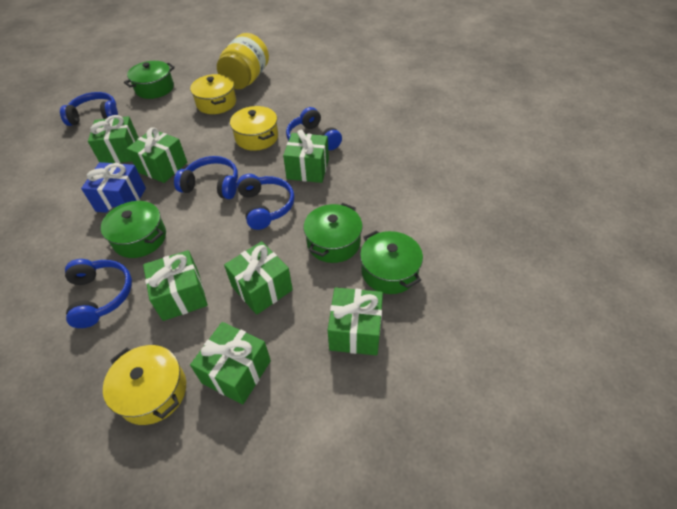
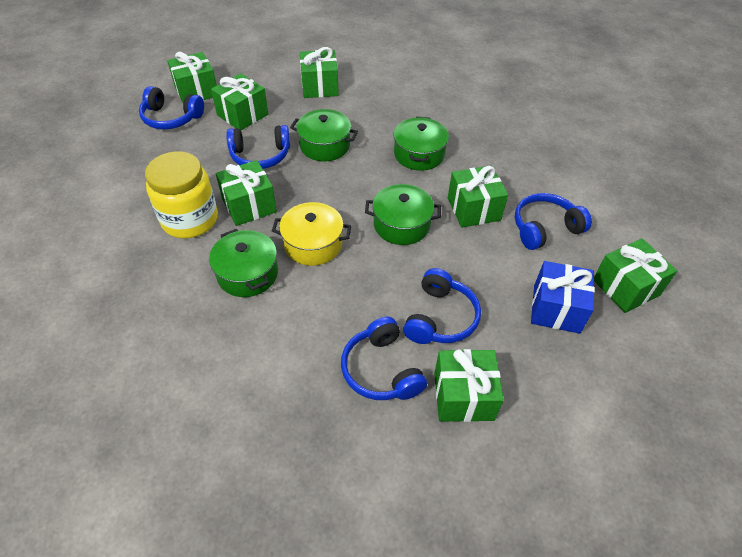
yellow pot: [103,345,186,425] [190,74,236,114] [230,106,278,151] = 3 -> [272,202,351,266] = 1

